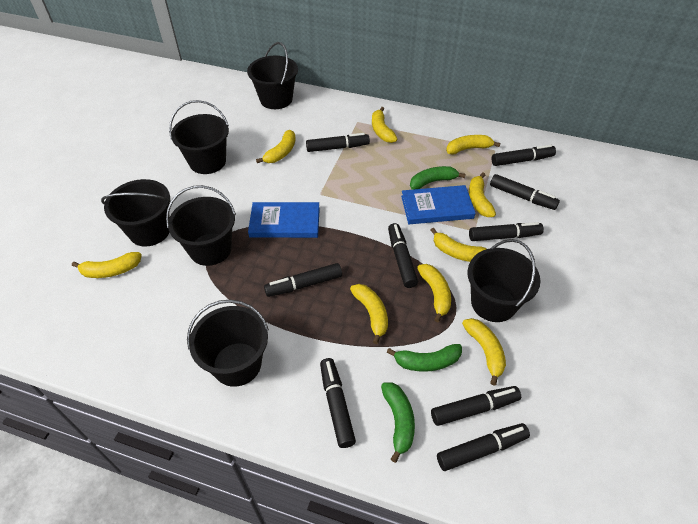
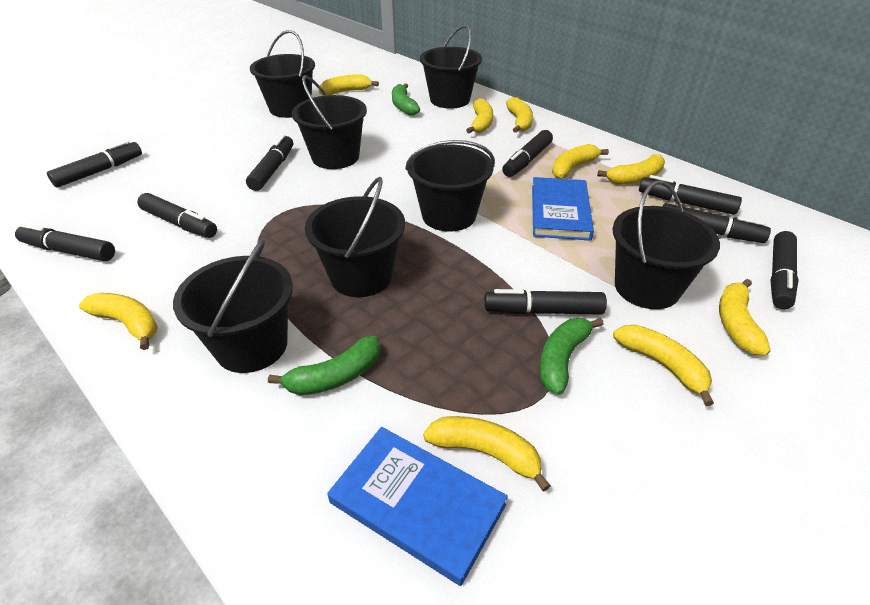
black bucket: [101,179,171,247] [166,185,236,266] [169,100,229,174] [187,300,269,387] [247,42,298,109] [468,239,540,322] = 6 -> [173,239,293,373] [250,30,315,118] [292,75,367,169] [305,177,405,297] [405,140,495,232] [420,25,482,109] [613,181,720,309] = 7

